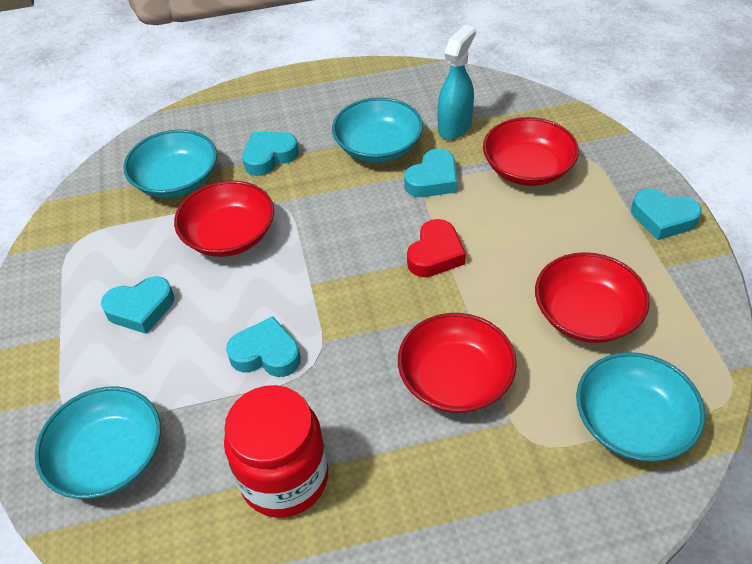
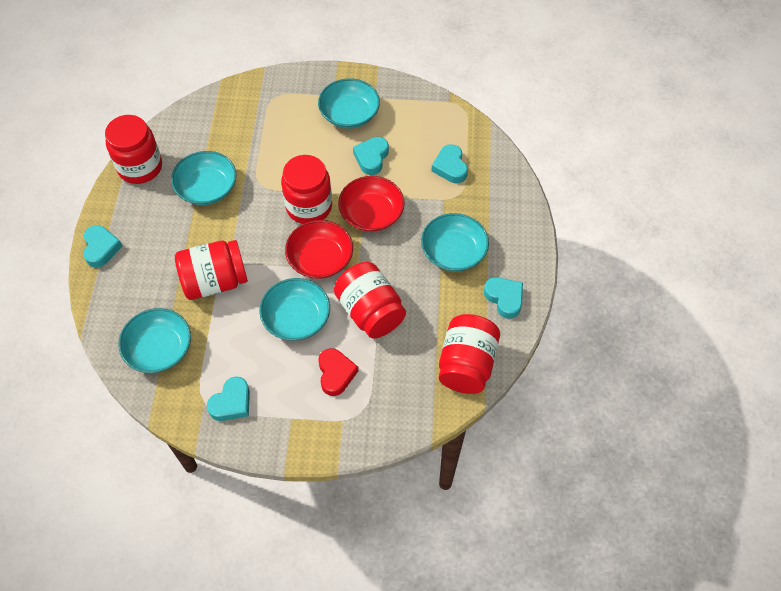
red bowl: [174,181,274,257] [398,313,517,413] [483,117,579,186] [535,252,650,343] = 4 -> [285,220,353,279] [338,176,405,232] = 2
red jar: [224,385,328,518] = 1 -> [105,115,162,184] [175,240,248,300] [281,155,332,224] [334,262,406,339] [439,314,500,394] = 5
turquoise bowl: [35,386,161,499] [123,130,217,198] [332,97,423,163] [576,352,705,462] = 4 -> [118,308,191,373] [171,151,237,205] [259,278,330,341] [318,79,380,128] [421,213,489,271] = 5
turquoise spray bottle: [437,25,476,140] = 1 -> none = 0

